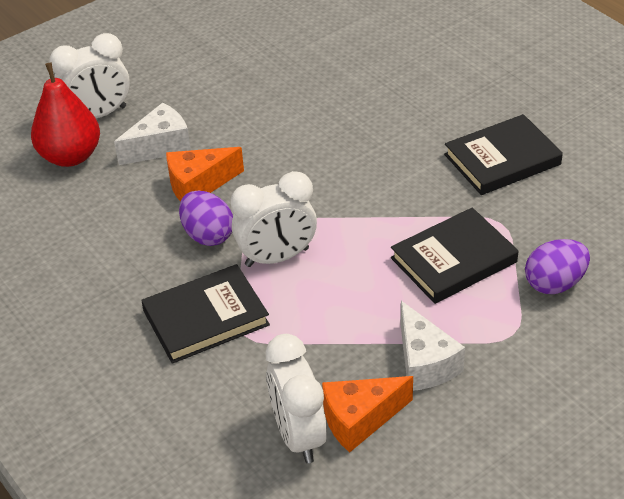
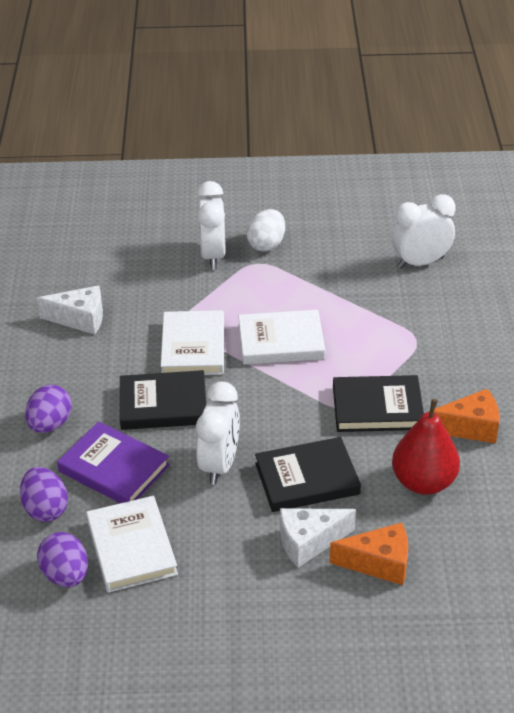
purple book: none = 0 -> [57,421,170,503] = 1
purple egg: [179,190,233,246] [525,239,590,294] = 2 -> [20,467,68,522] [25,384,72,433] [37,532,88,587] = 3
white book: none = 0 -> [86,496,178,593] [161,310,224,375] [238,310,325,365] = 3
white egg: none = 0 -> [246,209,285,252] = 1

